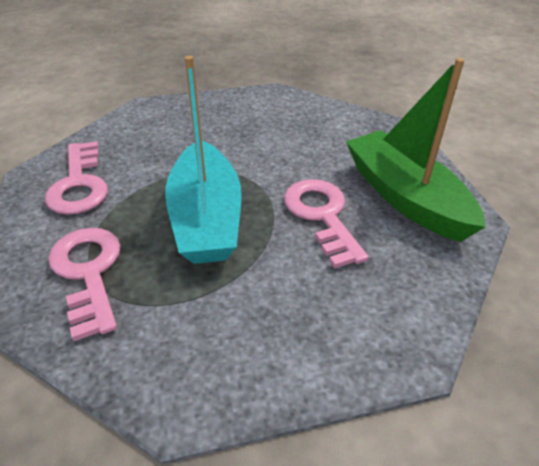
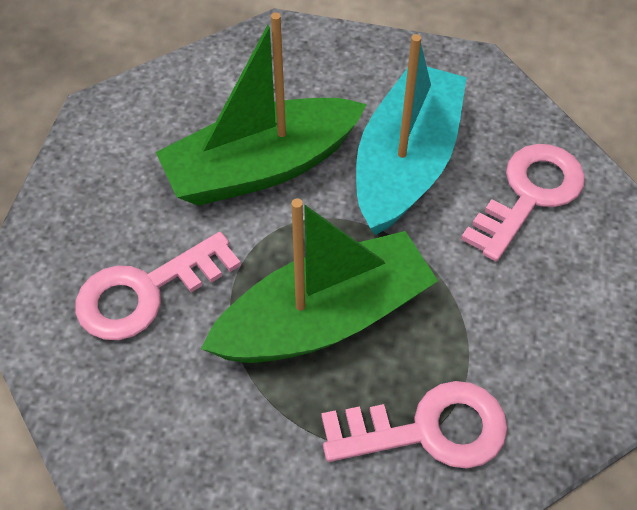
green boat: [346,58,486,242] = 1 -> [156,13,367,206] [201,199,438,363] = 2

